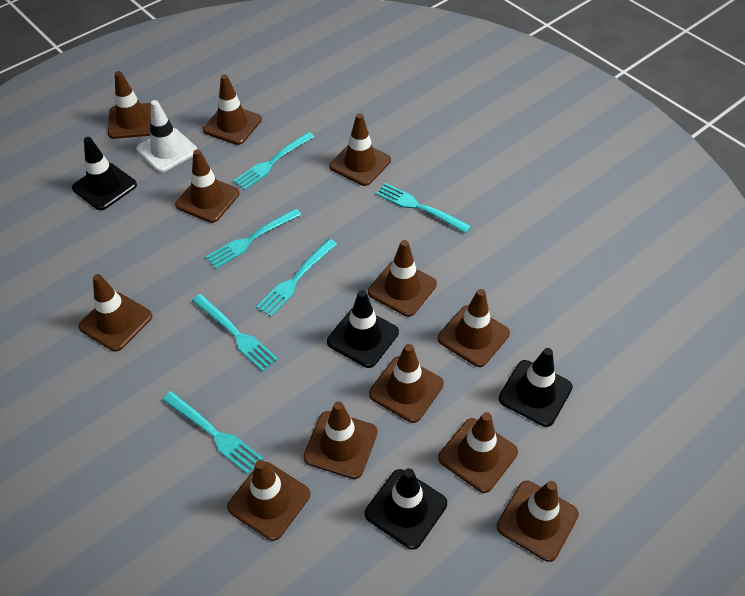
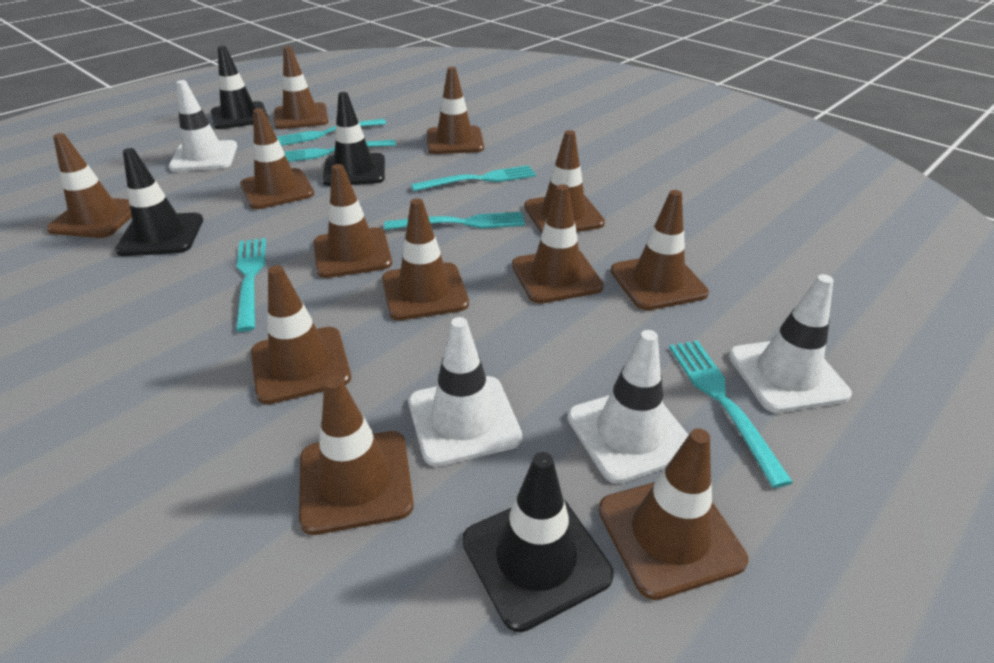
white traffic cone: [136,100,197,172] = 1 -> [169,80,237,172] [409,317,522,467] [568,330,688,484] [729,274,852,413] = 4

